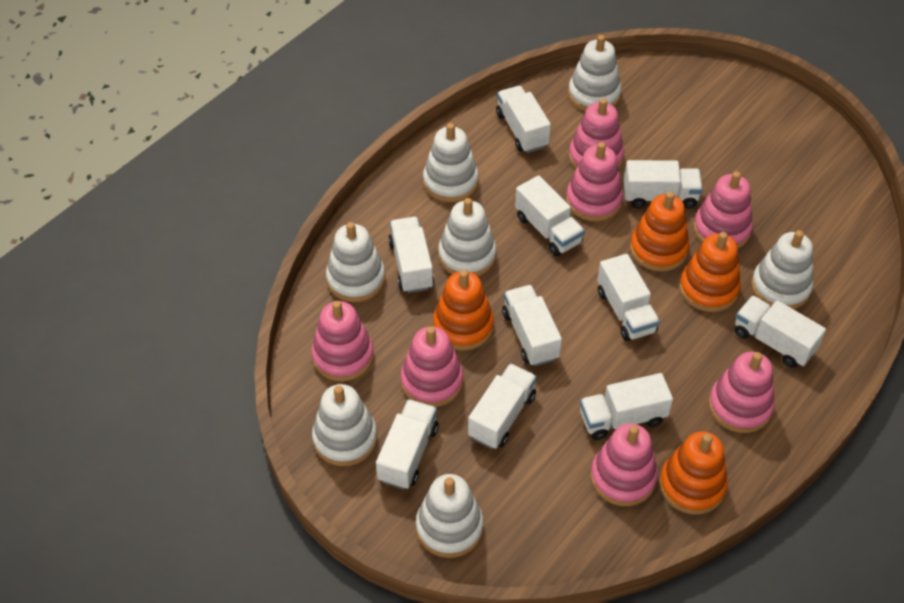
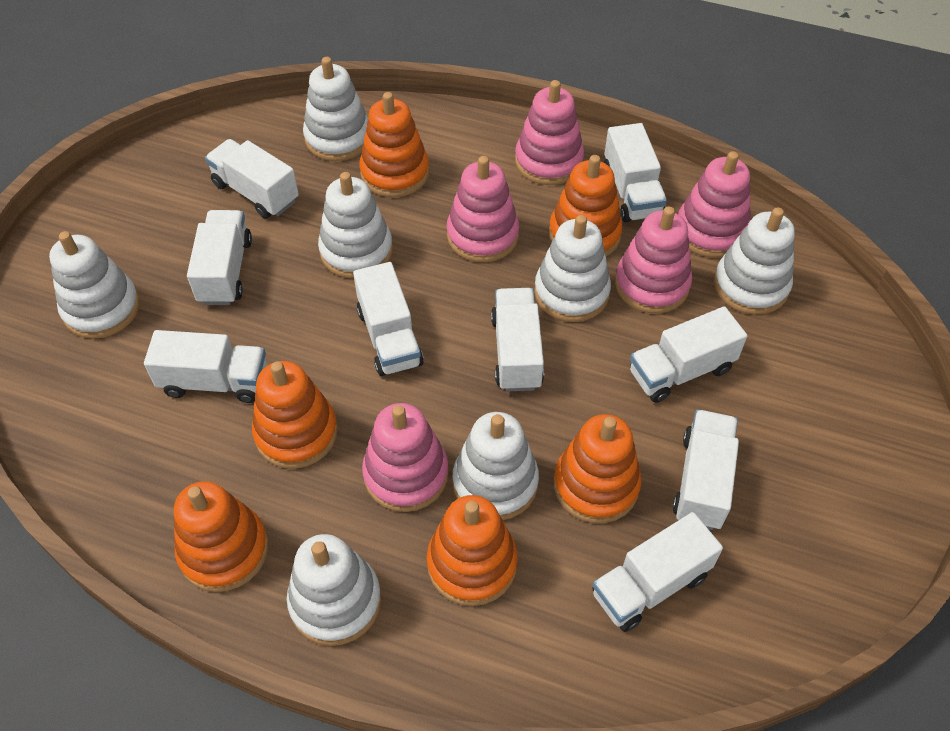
orange stacking toy: [433,270,494,351] [630,192,689,272] [659,431,728,515] [679,232,741,312] = 4 -> [174,481,268,592] [252,361,338,469] [359,92,429,197] [427,495,518,606] [549,155,623,256] [554,414,642,523] = 6
pink stacking toy: [311,301,374,382] [401,326,463,407] [566,142,623,222] [569,98,624,169] [591,423,658,506] [694,171,753,248] [709,352,775,433] = 7 -> [362,403,449,512] [446,156,519,262] [515,80,584,185] [615,206,692,314] [678,151,751,258] = 5
white truck: [376,399,439,489] [388,217,434,293] [468,363,537,449] [496,86,551,153] [502,285,562,366] [515,175,585,256] [580,373,673,440] [597,254,660,341] [624,160,703,209] [735,295,826,368] = 10 -> [144,330,267,403] [187,210,252,305] [205,139,299,219] [353,262,424,376] [491,288,544,391] [592,512,723,632] [604,123,667,223] [630,306,747,403] [673,410,739,530] = 9

